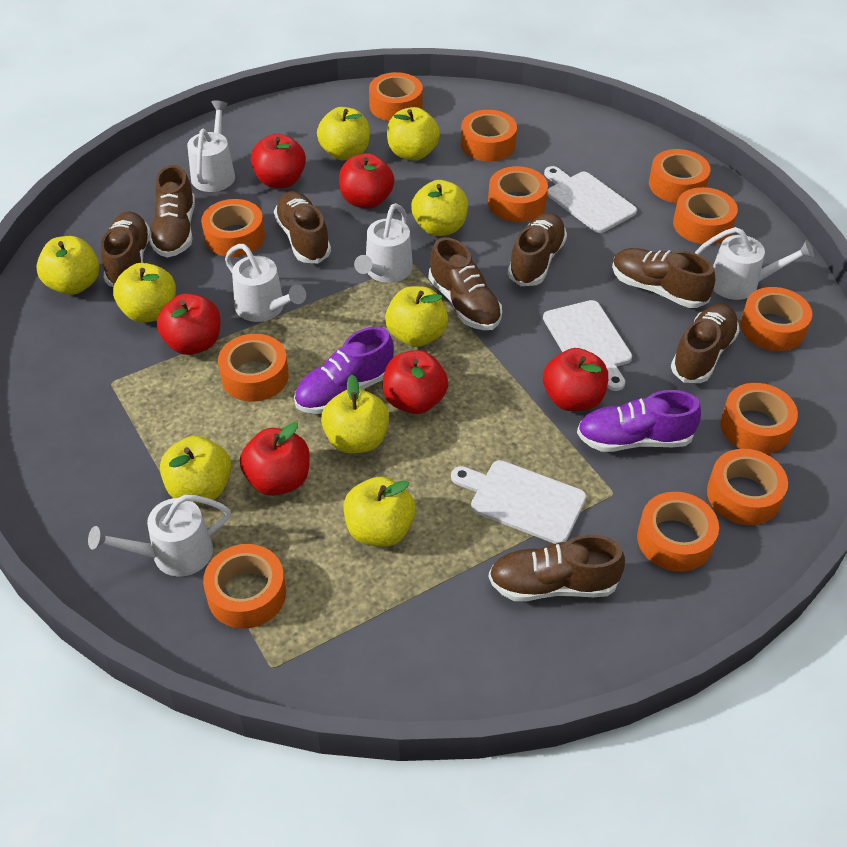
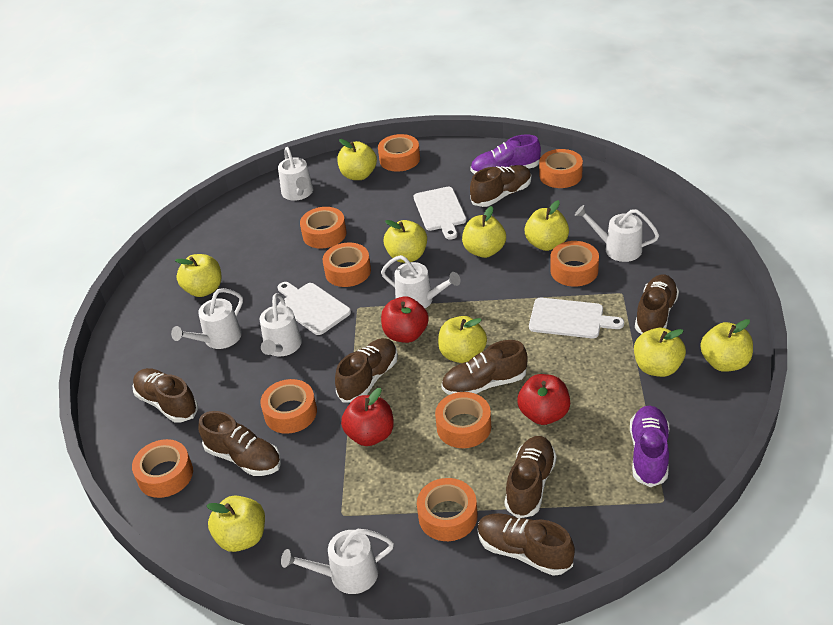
orange tape: [201,199,265,257] [203,544,286,629] [218,334,289,402] [369,72,423,121] [461,110,517,162] [488,166,548,222] [637,492,719,572] [649,149,711,203] [673,187,738,244] [707,449,788,525] [720,383,798,454] [740,287,812,351] = 12 -> [132,439,193,498] [260,379,317,434] [300,207,346,249] [323,243,371,287] [378,134,420,172] [417,478,478,541] [435,392,491,448] [539,149,583,188] [550,241,599,287] = 9
red apple: [157,293,221,355] [240,422,310,496] [251,134,306,188] [339,153,394,209] [383,350,448,414] [543,348,608,411] = 6 -> [341,388,394,446] [381,296,429,343] [517,374,570,425] = 3
white watering can: [88,495,231,577] [187,100,235,192] [225,244,306,322] [354,203,413,283] [695,227,814,300] = 5 -> [171,288,243,349] [260,293,302,356] [278,147,313,201] [281,529,394,594] [381,255,461,308] [575,205,659,262] = 6

